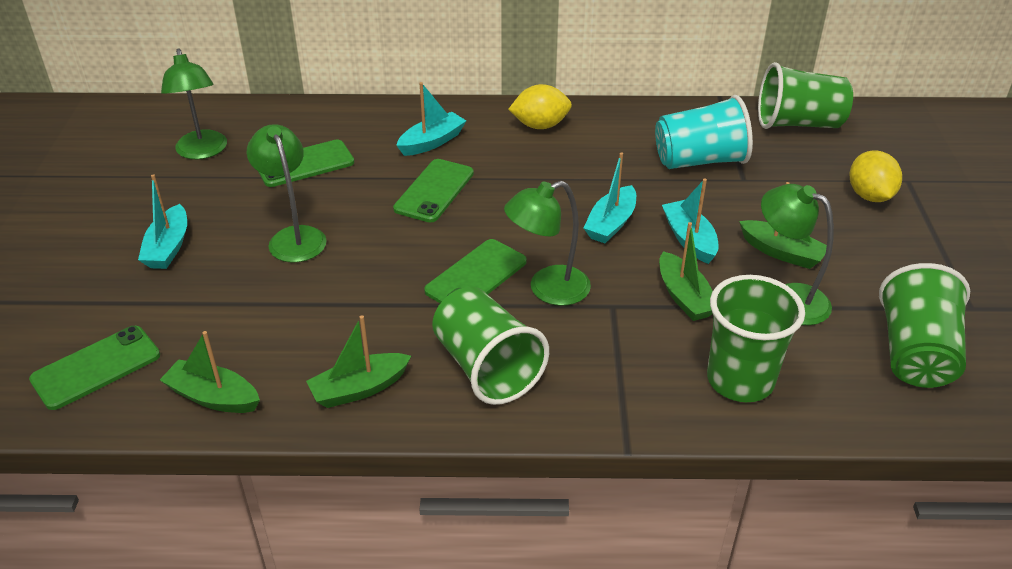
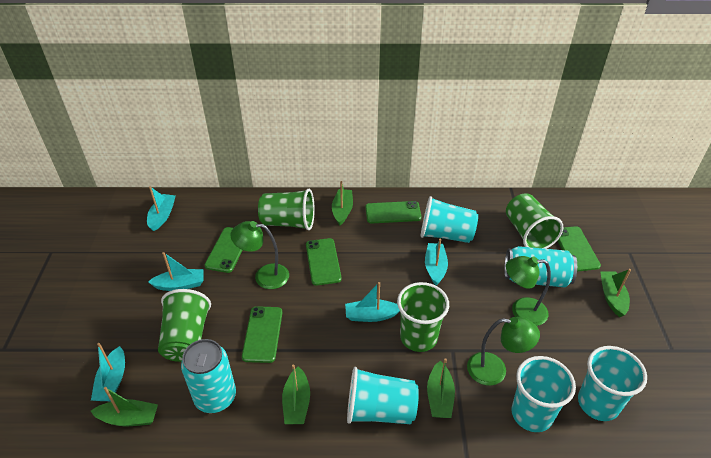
green boat: [160,331,260,413] [306,315,411,408] [659,222,713,321] [739,182,827,269] = 4 -> [91,387,158,426] [282,365,310,424] [332,181,353,225] [427,358,455,418] [600,269,631,317] = 5
green lamp: [161,48,227,159] [247,124,327,262] [504,181,591,306] [761,184,834,325] = 4 -> [231,221,289,289] [467,317,540,386] [506,256,551,326] = 3
green phone: [29,326,160,410] [258,140,355,187] [393,159,474,223] [424,239,527,303] = 4 -> [205,227,243,273] [242,306,282,363] [306,238,342,285] [365,201,421,223] [557,226,601,271] = 5
turquoise boat: [138,174,187,269] [396,82,466,156] [584,152,636,243] [662,179,719,264] = 4 -> [91,343,125,401] [147,186,175,231] [148,252,204,291] [345,282,400,322] [425,239,448,285] = 5
turquoise can: none = 0 -> [181,339,236,413] [504,246,577,287] = 2
turquoise cup: [655,95,753,169] = 1 -> [347,367,419,424] [421,196,478,243] [512,356,576,432] [578,346,647,421] = 4
yellow lemon: [508,84,572,129] [850,150,902,202] = 2 -> none = 0

